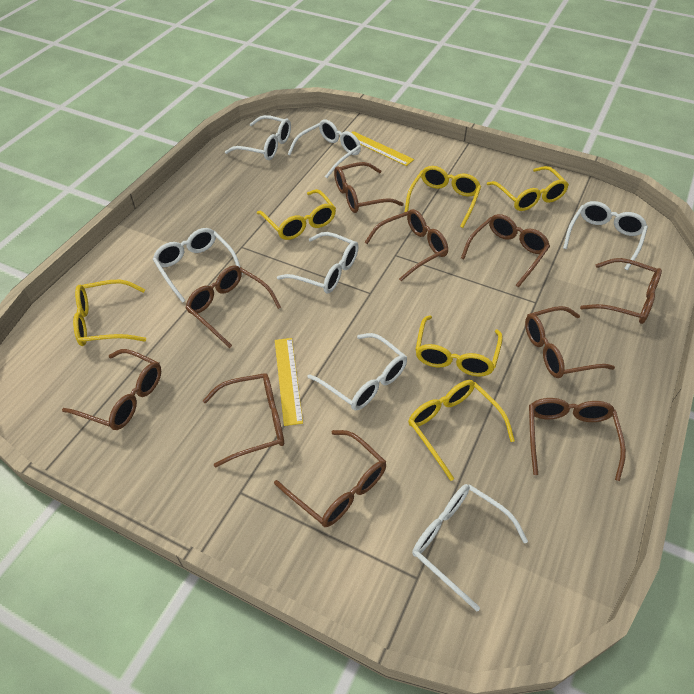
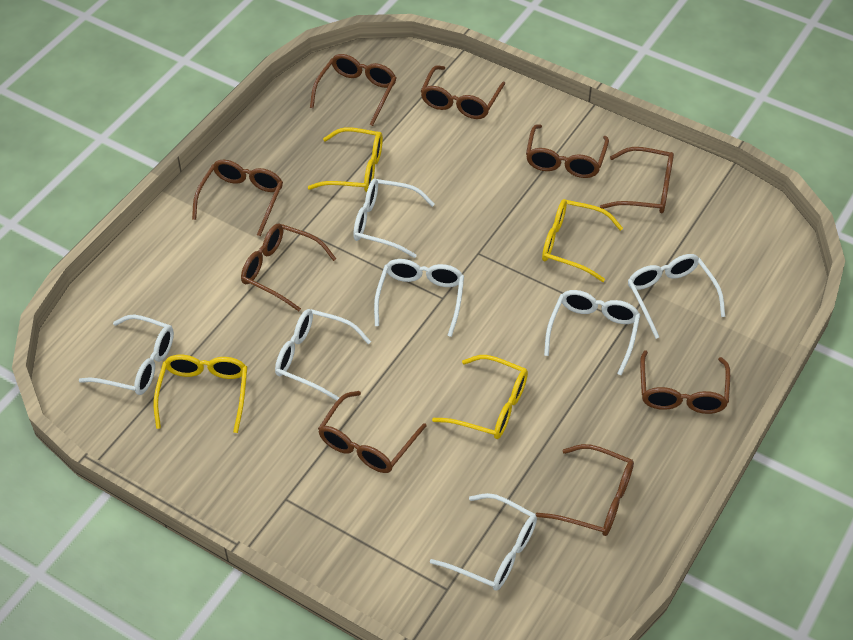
brown glasses: [62,349,161,430] [185,265,281,348] [203,373,284,468] [274,430,386,527] [334,162,404,213] [365,209,448,281] [461,214,550,287] [525,306,615,378] [529,398,626,481] [580,258,662,324] = 10 -> [192,160,283,236] [241,223,336,311] [310,54,396,126] [318,391,427,473] [421,65,505,119] [526,124,609,178] [536,444,634,536] [600,147,674,214] [640,350,730,414] = 9
yellow glasses: [73,280,146,346] [257,189,336,240] [405,166,481,228] [408,380,515,481] [415,315,503,376] [487,166,569,211] = 6 -> [153,355,247,433] [308,127,383,192] [432,355,528,439] [542,199,623,282] = 4
yellow ruler: [275,338,303,426] [351,131,414,166] = 2 -> none = 0

